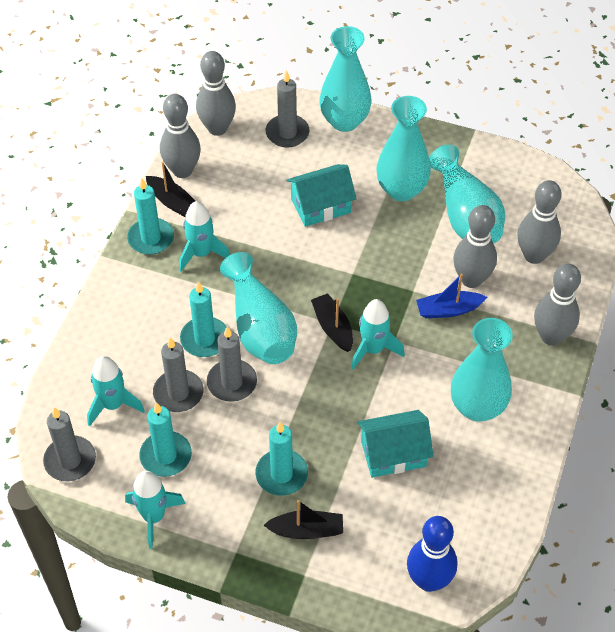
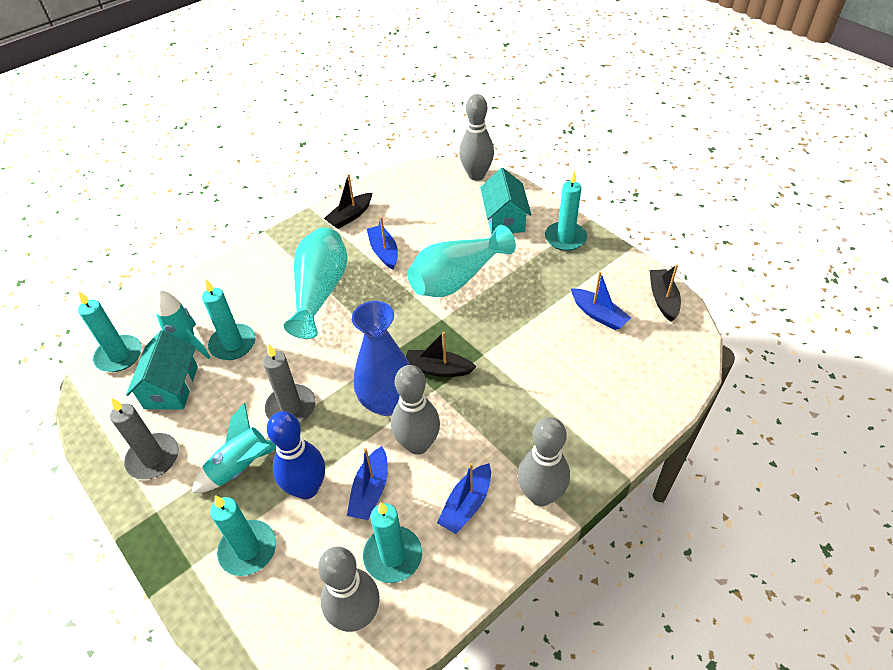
blue boat: [416,274,488,318] = 1 -> [347,446,388,520] [367,217,398,270] [437,463,491,534] [571,271,631,330] = 4
blue vase: none = 0 -> [352,301,410,416] = 1
grey bowling pin: [160,94,201,178] [196,51,236,136] [453,205,497,288] [517,180,562,264] [534,264,581,346] = 5 -> [318,547,380,632] [391,365,440,455] [459,94,494,181] [517,417,570,506] = 4
grey candle: [43,407,96,481] [153,337,203,412] [207,327,257,402] [265,70,310,148] = 4 -> [110,398,179,480] [263,344,316,423] = 2
turquoise candle: [127,178,174,255] [139,402,192,477] [180,281,226,357] [255,422,308,496] = 4 -> [78,292,142,372] [202,279,256,360] [210,495,276,576] [363,502,422,583] [545,171,587,251] = 5
turquoise rocket: [87,356,145,426] [125,471,186,549] [179,201,230,272] [351,299,405,370] = 4 -> [155,290,211,359] [192,403,276,493] = 2
turquoise vase: [220,252,297,364] [319,26,372,132] [376,96,431,201] [429,144,505,244] [451,318,513,422] = 5 -> [284,227,348,339] [407,225,516,297] = 2

